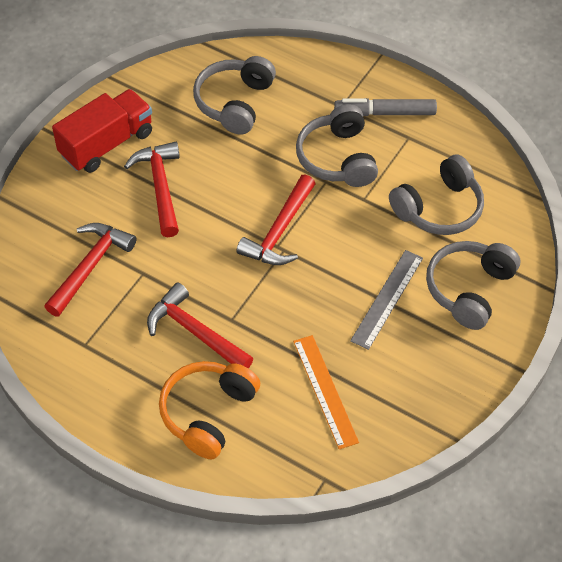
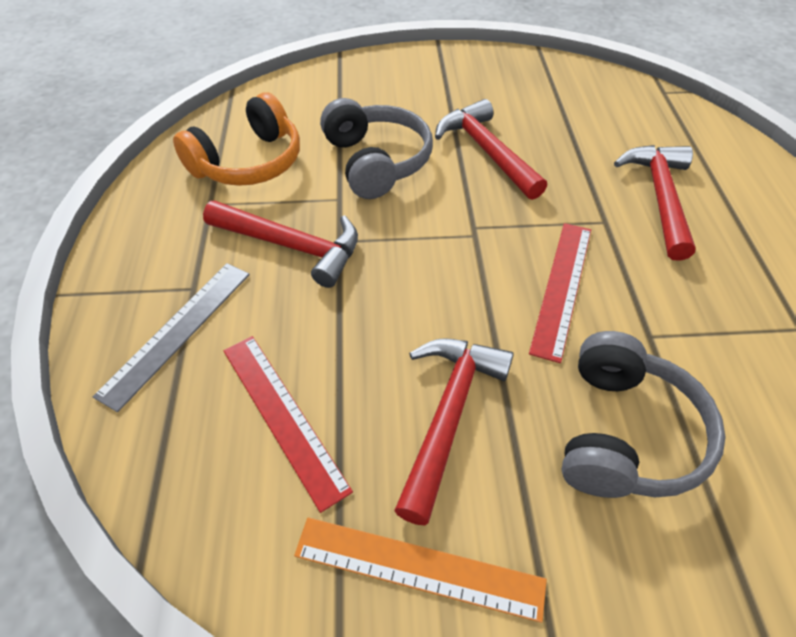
grey headphones: [193,56,276,134] [296,104,378,187] [389,154,484,235] [426,241,520,330] = 4 -> [320,98,433,199] [562,331,726,498] = 2
grey marker: [334,98,437,116] = 1 -> none = 0
red ruler: none = 0 -> [223,336,353,513] [529,223,591,363] = 2
red truck: [52,89,152,173] = 1 -> none = 0

